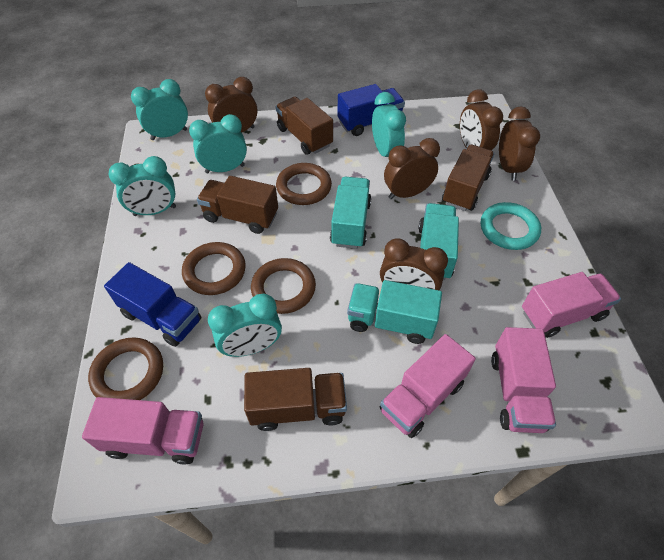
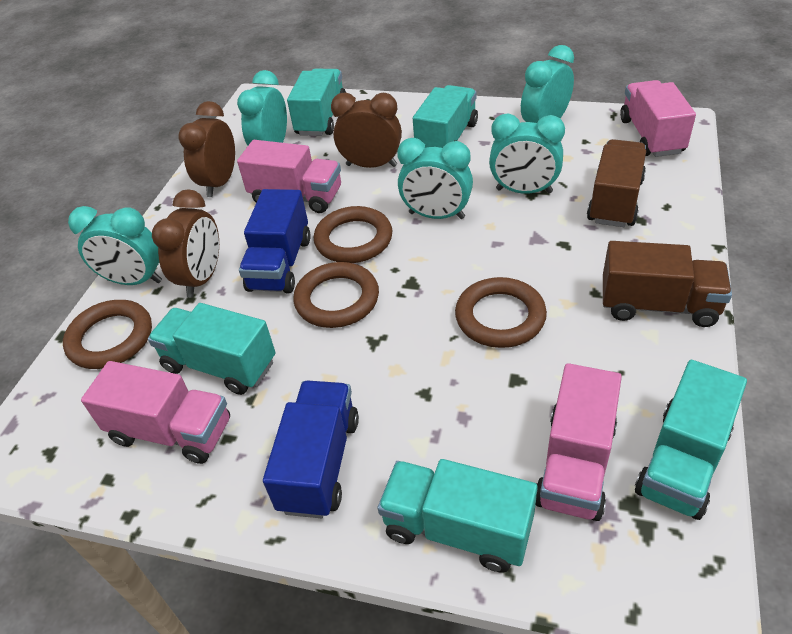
brown clock: [205,77,257,132] [380,238,448,290] [384,138,440,199] [460,89,503,150] [499,106,540,181] = 5 -> [152,189,219,298] [178,101,235,197] [331,92,402,168] = 3
brown truck: [197,176,278,234] [244,368,347,431] [275,97,333,155] [442,145,495,211] = 4 -> [587,139,646,227] [603,241,732,327] = 2
turquoise ring: [481,202,541,250] = 1 -> none = 0
turquoise truck: [330,177,371,249] [347,280,442,344] [418,203,459,280] = 3 -> [148,303,276,395] [287,69,346,136] [378,459,538,572] [413,85,478,148] [635,360,747,520] = 5

